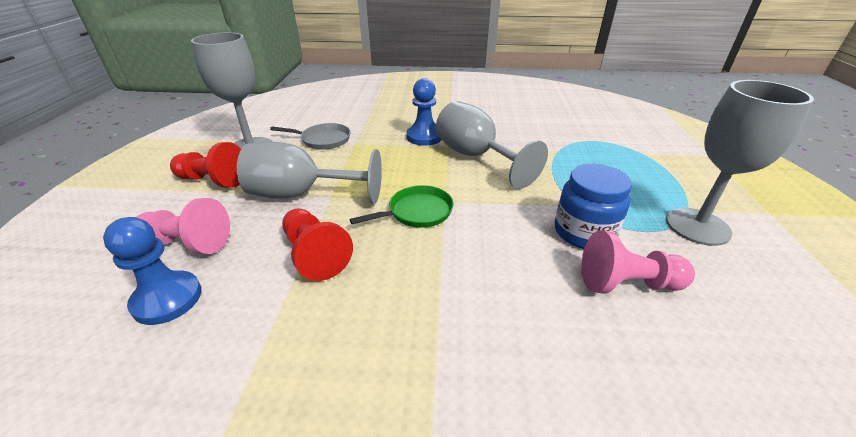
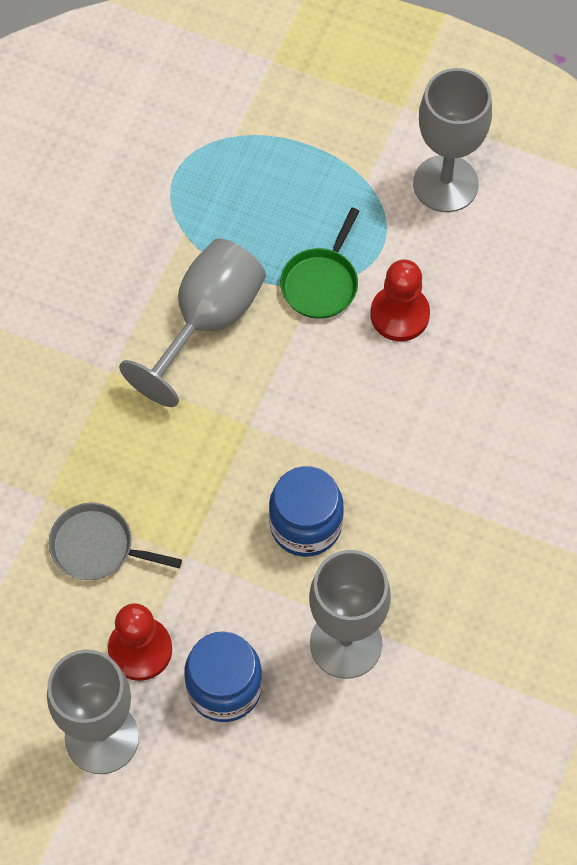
blue jar: [555,164,632,249] = 1 -> [184,631,262,722] [269,466,344,557] = 2
blue pawn: [103,217,202,325] [406,78,441,146] = 2 -> none = 0
pink pawn: [136,198,230,254] [581,230,695,294] = 2 -> none = 0

